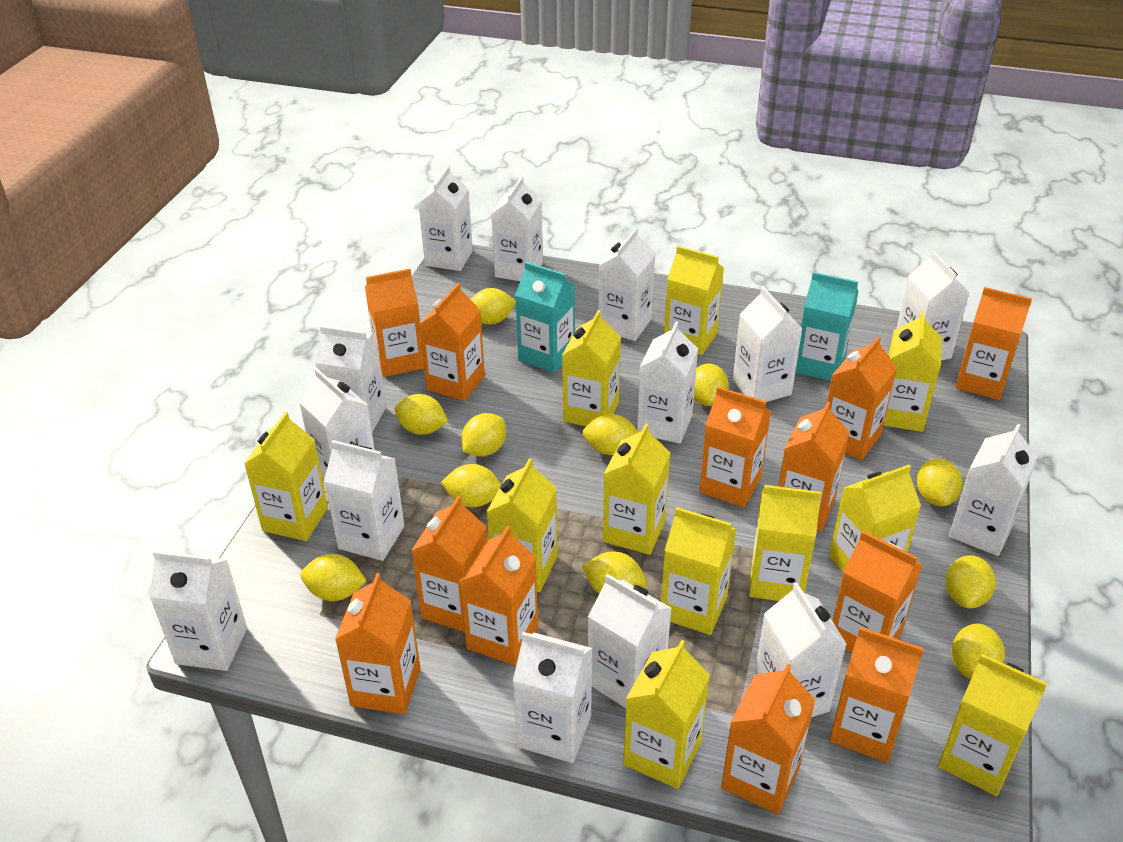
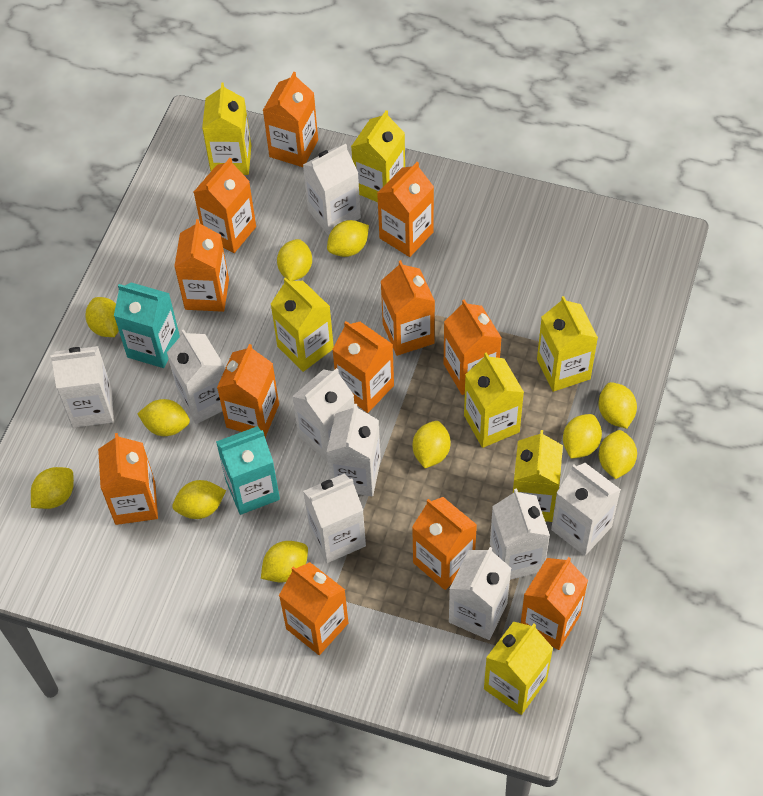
white carton: [149,550,247,671] [299,369,375,479] [315,326,386,432] [324,440,405,561] [418,165,473,271] [491,176,543,281] [513,632,592,763] [588,574,671,708] [598,228,655,341] [637,322,698,444] [733,286,803,402] [754,583,847,717] [896,250,969,361] [949,424,1038,556] = 14 -> [50,346,114,428] [167,329,225,424] [292,368,354,461] [303,144,361,236] [303,474,366,563] [327,404,381,496] [449,547,511,640] [490,488,550,580] [551,463,621,556] = 9
yellow carton: [244,412,328,541] [487,458,558,592] [562,310,621,426] [603,423,670,555] [623,640,710,789] [661,507,736,635] [664,246,724,355] [749,485,821,601] [829,465,921,572] [883,311,942,432] [938,654,1047,796] = 11 -> [202,83,251,175] [271,278,334,372] [351,110,405,202] [464,352,524,448] [484,621,553,715] [512,430,563,522] [537,296,598,392] = 7

